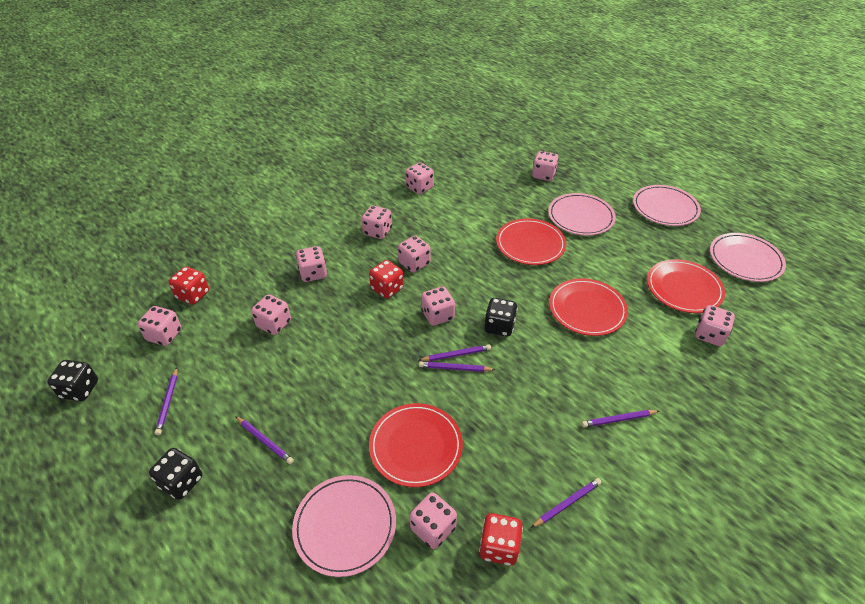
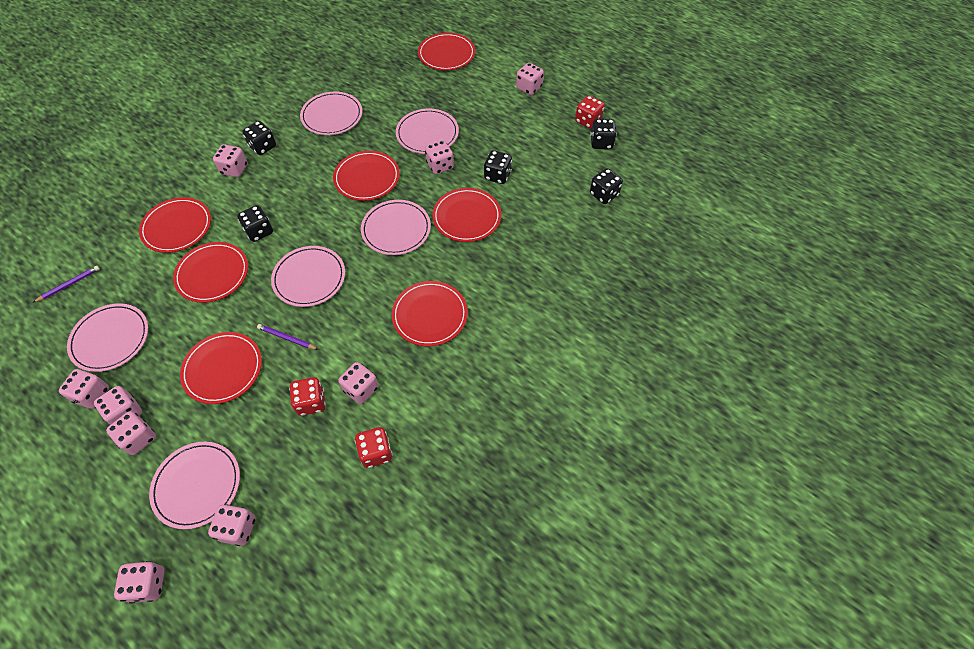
black dice: [47,360,98,401] [149,448,202,500] [484,298,518,336] = 3 -> [237,205,273,242] [242,121,276,155] [484,150,512,184] [590,119,617,149] [590,168,623,204] = 5
pink dice: [138,306,182,346] [251,294,291,335] [296,246,327,282] [362,205,392,239] [398,236,431,273] [405,162,434,194] [409,492,457,549] [421,287,455,326] [532,151,559,181] [695,305,735,346] = 10 -> [59,369,109,409] [94,386,142,425] [106,411,156,455] [114,561,165,604] [208,504,256,546] [213,144,247,177] [338,362,379,404] [425,140,454,174] [516,63,544,95] = 9
pink plate: [292,475,396,577] [548,193,616,236] [633,185,701,226] [710,233,786,282] = 4 -> [67,303,148,372] [149,442,240,529] [271,246,345,307] [300,92,362,135] [361,200,431,255] [396,109,459,154] = 6
purple pencil: [155,368,177,435] [235,416,294,464] [418,345,491,361] [419,361,495,372] [531,478,602,528] [582,410,659,427] = 6 -> [33,266,100,303] [257,324,319,350] = 2
red plate: [369,403,463,487] [496,218,566,265] [549,278,628,336] [647,259,725,313] = 4 -> [139,197,211,253] [173,242,248,303] [180,332,262,404] [333,151,400,201] [392,281,468,346] [418,33,475,71] [432,188,501,242] = 7

